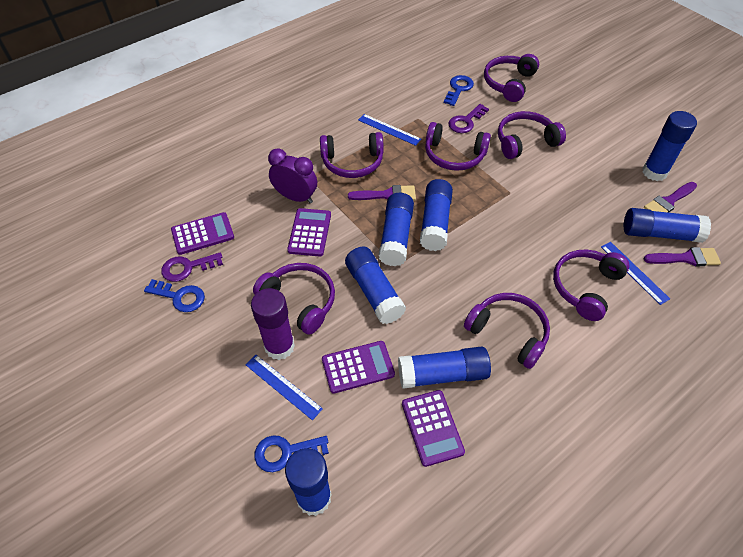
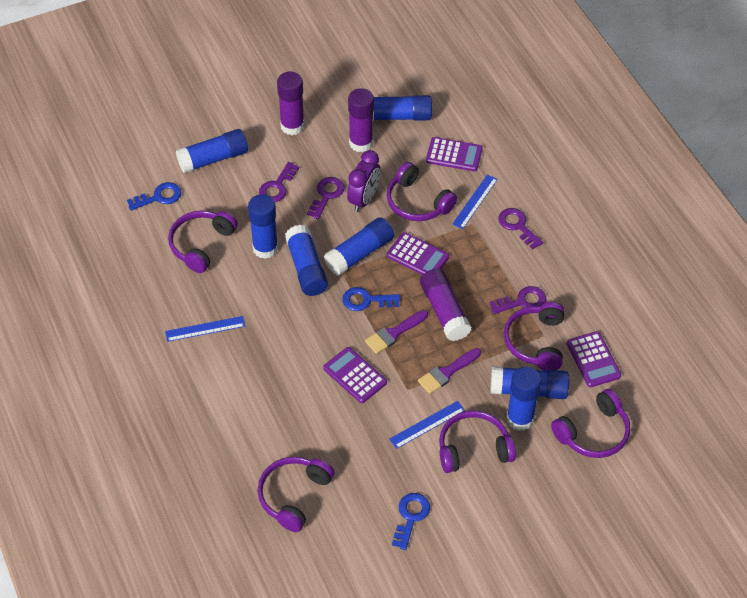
purple brush: [348,185,416,201] [643,247,721,266] [644,182,697,213] = 3 -> [365,310,428,354] [418,348,481,394] = 2
purple glue stick: [251,288,295,360] = 1 -> [277,71,305,135] [348,88,374,152] [420,269,471,341] = 3
purple headphones: [253,263,335,335] [320,132,384,178] [425,122,491,171] [464,293,550,369] [484,54,539,102] [498,111,566,159] [553,249,630,321] = 7 -> [168,211,238,273] [257,457,334,532] [387,162,457,221] [439,411,516,473] [504,302,565,371] [551,389,630,458] = 6
purple key: [161,252,223,282] [448,104,489,133] = 2 -> [259,162,299,202] [307,177,344,219] [490,286,546,314] [498,208,543,249] = 4

